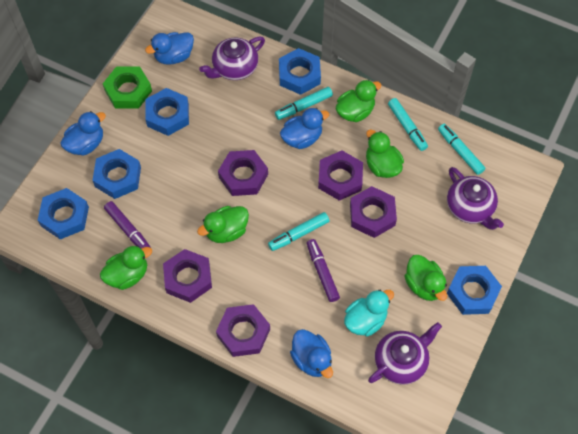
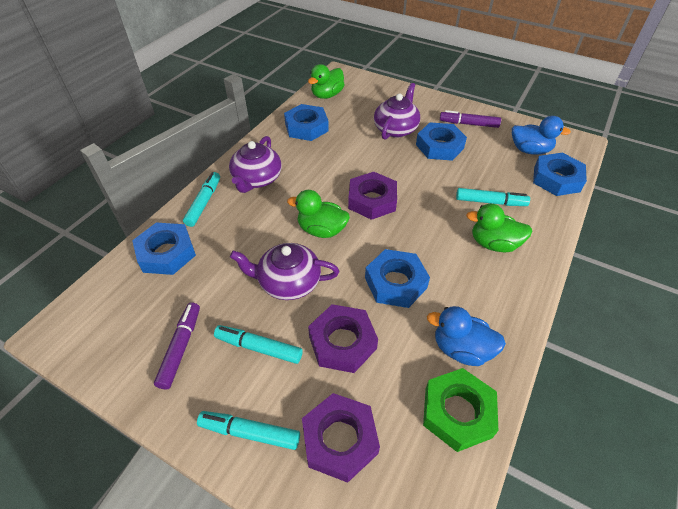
blue duck: [60,111,106,156] [145,32,194,65] [280,108,329,149] [290,329,333,378] = 4 -> [427,306,506,366] [512,116,571,155] = 2
green duck: [100,245,152,290] [197,206,249,243] [336,80,381,122] [366,130,404,178] [405,255,447,301] = 5 -> [287,190,350,238] [308,64,345,99] [466,204,532,252] = 3
purple nut: [163,249,212,303] [216,304,270,357] [218,150,268,196] [318,151,363,201] [350,186,397,238] = 5 -> [302,393,380,483] [308,304,378,373] [348,172,397,220] = 3
turquoise duck: [344,290,394,336] = 1 -> none = 0

